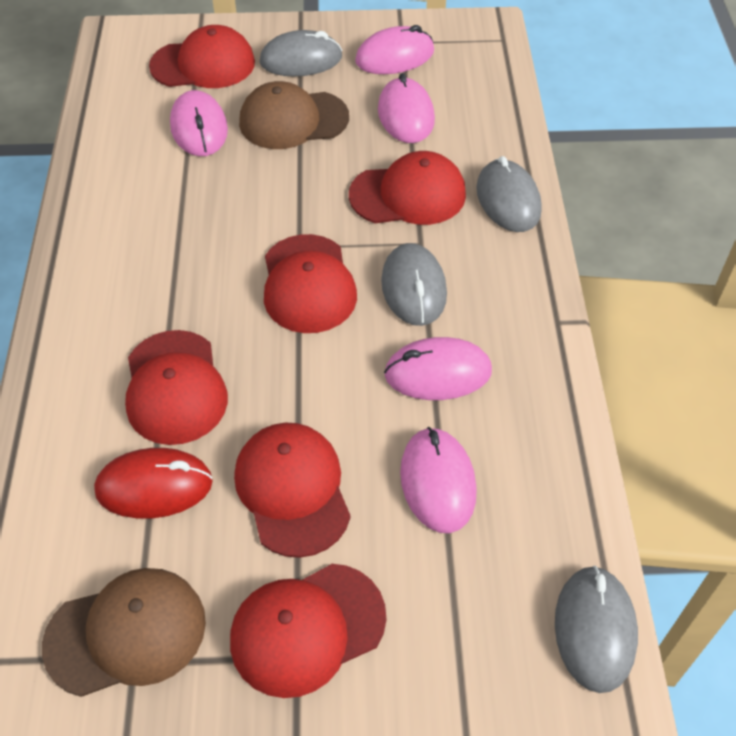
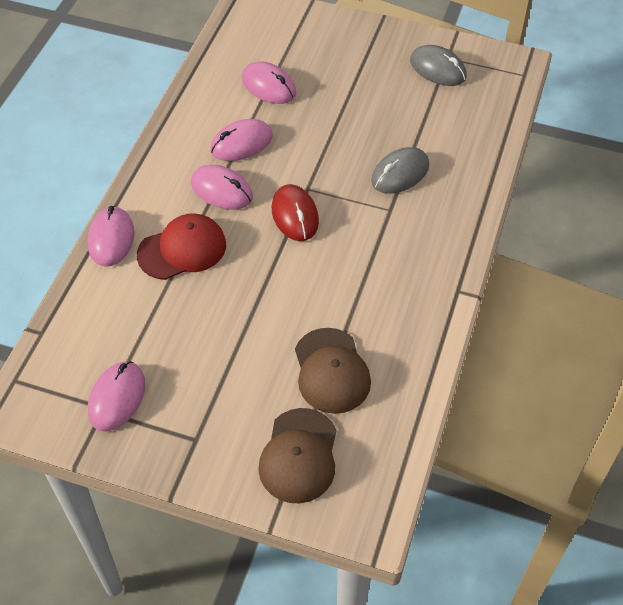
grey mouse: [259,30,342,77] [381,243,447,326] [476,156,542,232] [555,566,638,693] = 4 -> [371,147,429,194] [410,45,467,86] = 2
red cap: [125,330,228,445] [149,25,255,88] [230,564,386,698] [234,423,351,558] [264,234,357,333] [349,151,466,225] = 6 -> [137,213,226,280] = 1

